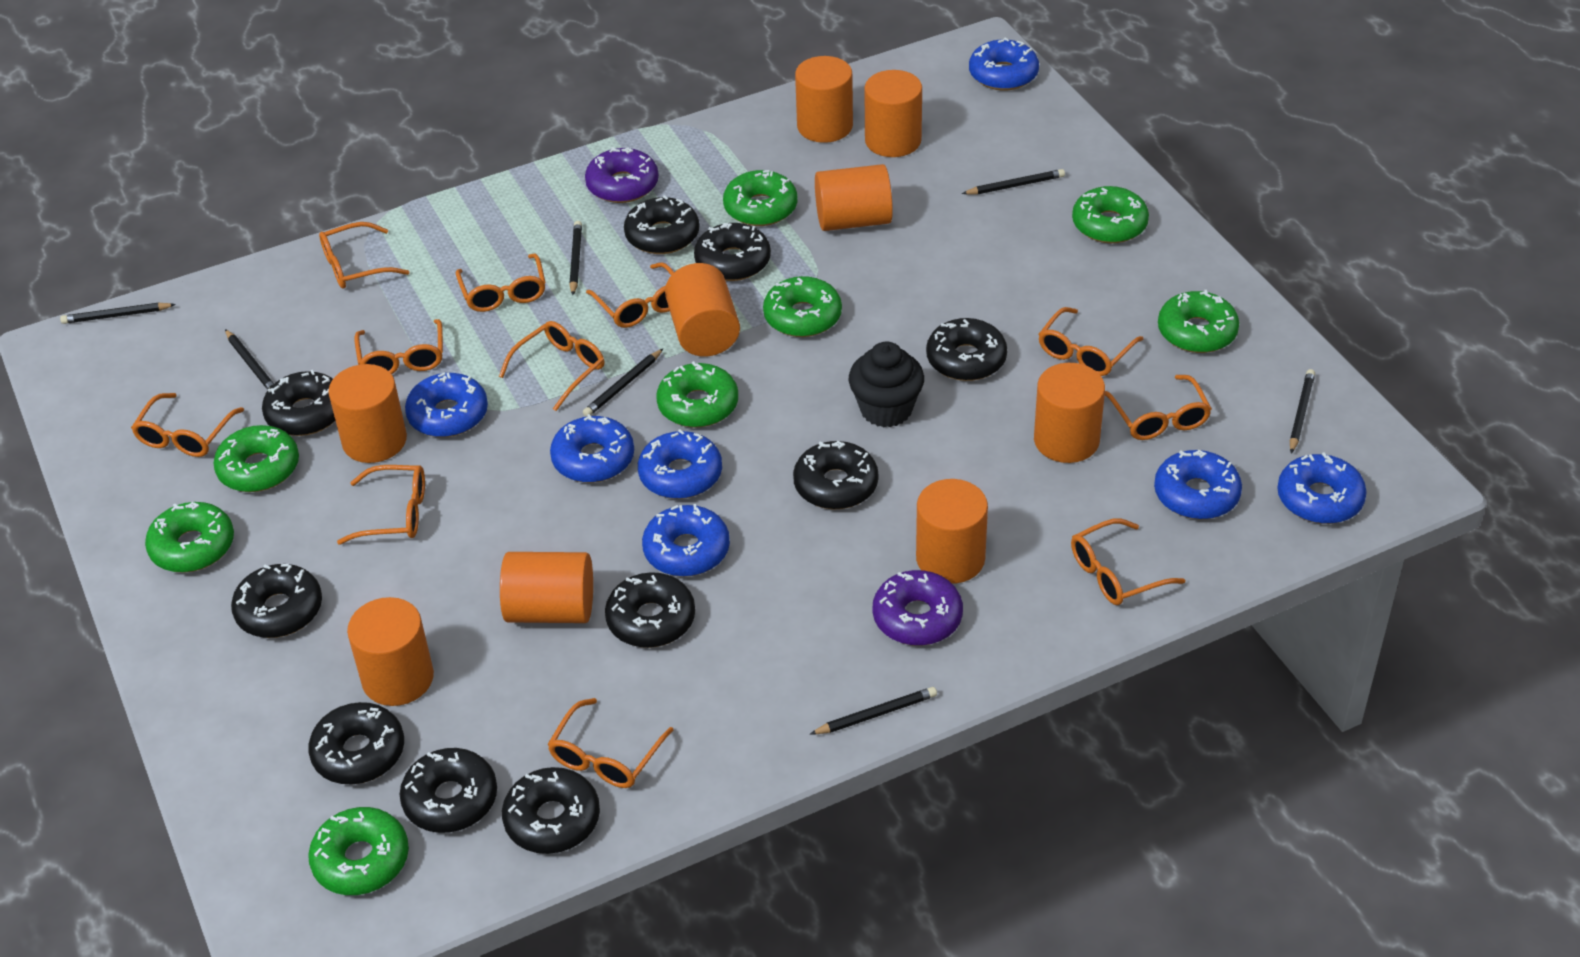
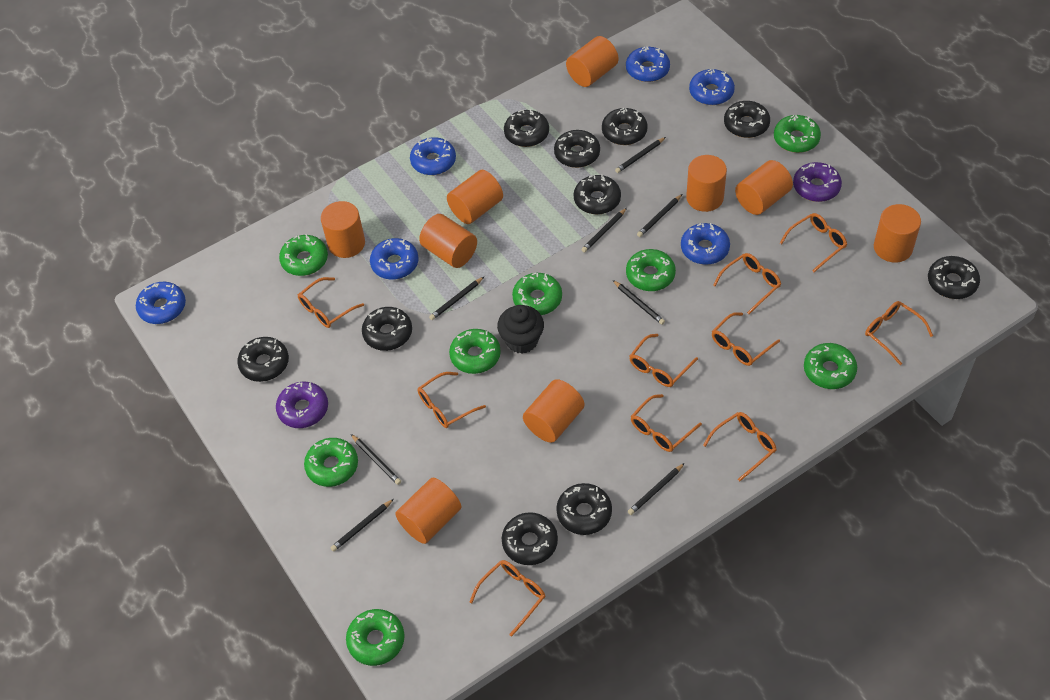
black pencil: [60,303,176,324] [225,329,274,390] [569,221,582,295] [583,348,664,417] [810,687,937,734] [962,169,1065,195] [1290,369,1315,453] = 7 -> [330,499,394,552] [351,434,401,485] [429,277,484,320] [581,208,627,252] [613,280,665,325] [615,137,666,173] [628,463,685,515] [637,194,682,237] = 8
blue donut: [405,372,488,437] [550,414,634,483] [638,429,722,499] [642,504,730,577] [969,37,1039,90] [1154,450,1242,520] [1277,452,1367,524] = 7 -> [136,282,186,324] [370,238,419,280] [410,137,456,175] [626,47,670,82] [681,223,730,265] [689,69,735,105] = 6
orange glasses: [131,393,244,457] [319,222,409,289] [337,465,425,545] [354,319,443,374] [456,253,546,312] [499,321,604,411] [547,698,674,788] [586,262,674,328] [1038,307,1143,376] [1071,518,1185,605] [1105,375,1212,440] = 11 -> [298,277,364,328] [418,372,486,428] [469,560,545,637] [629,334,698,387] [631,394,702,452] [703,412,777,481] [712,312,780,366] [713,253,781,314] [780,213,847,272] [865,301,933,365] = 10

